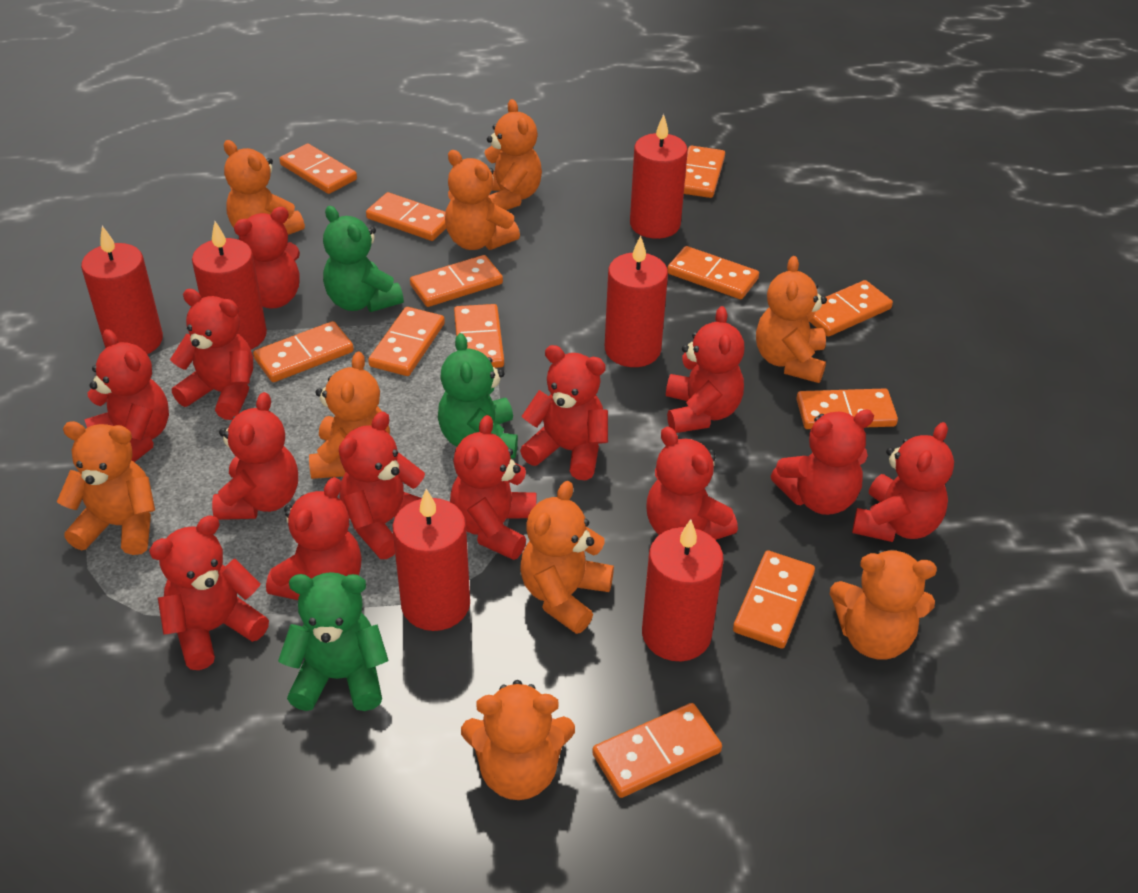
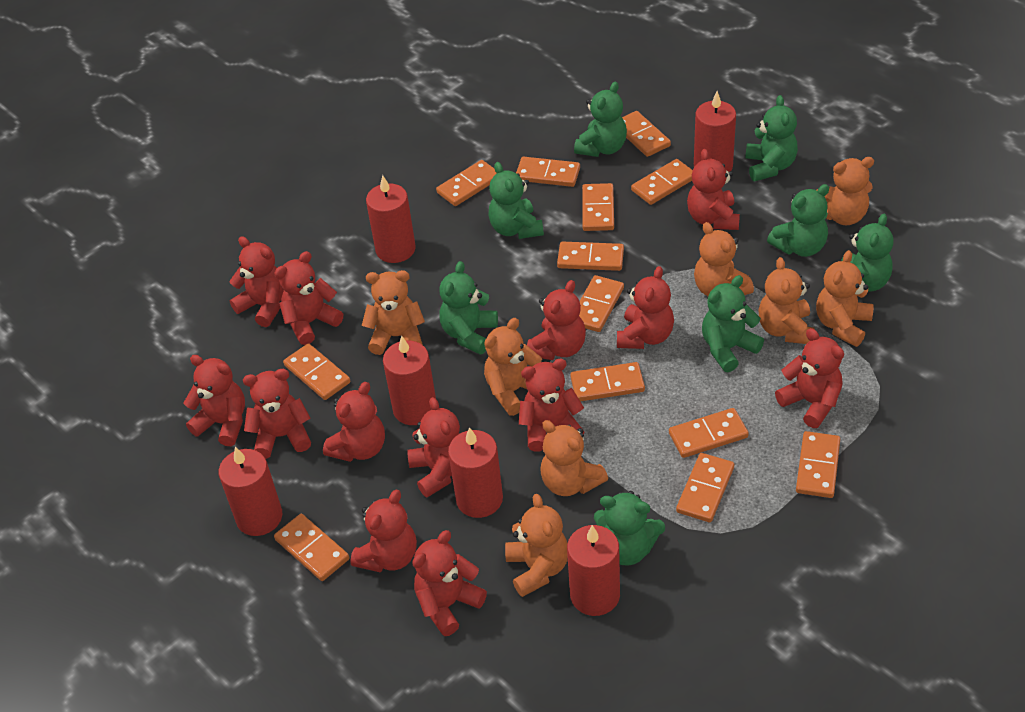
green teddy bear: [278,572,389,711] [323,206,404,312] [438,333,518,459] = 3 -> [439,261,498,354] [488,162,544,239] [574,82,627,157] [594,491,665,566] [702,275,764,372] [745,95,798,181] [767,184,829,257] [841,214,894,292] = 8
orange domino: [253,321,354,382] [279,144,357,194] [366,192,446,241] [368,307,445,376] [410,255,503,307] [454,304,504,368] [592,703,722,798] [667,246,759,299] [684,145,725,198] [733,551,815,649] [796,389,898,429] [809,280,893,337] = 12 -> [274,514,349,581] [283,343,350,400] [436,160,497,206] [516,157,580,187] [557,242,624,271] [570,362,645,401] [579,275,624,332] [582,183,614,231] [622,111,671,157] [631,159,693,205] [669,408,749,458] [676,453,734,522] [796,431,840,498] = 13
orange teddy bear: [57,421,155,555] [224,140,305,235] [309,352,390,479] [445,150,520,250] [461,680,575,800] [484,99,542,210] [520,481,614,634] [756,256,827,383] [830,549,937,660] = 9 -> [362,270,425,355] [484,318,542,416] [505,494,568,597] [540,420,608,496] [694,222,754,296] [759,257,815,344] [816,250,874,347] [817,157,874,225] = 8

